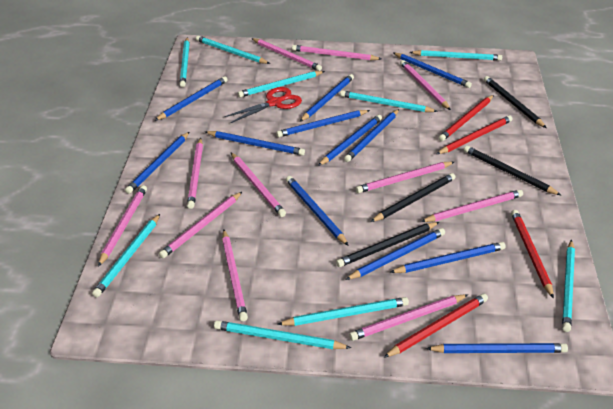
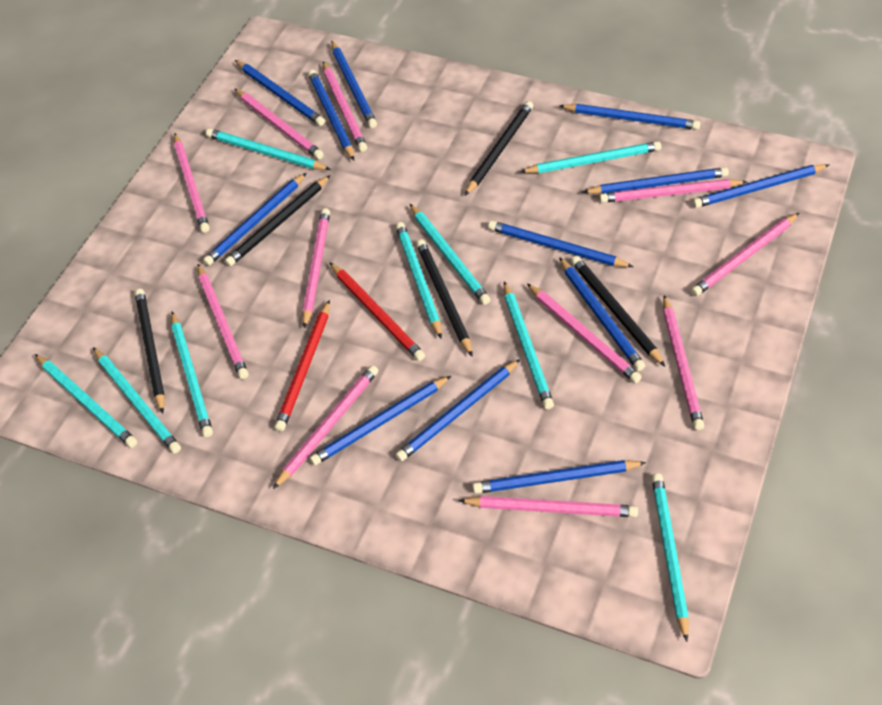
black pencil: [336,222,439,267] [370,173,456,222] [464,146,561,195] [484,76,546,128] = 4 -> [135,289,165,414] [225,175,330,266] [416,239,473,357] [465,101,533,196] [571,256,665,366] = 5
red pencil: [384,294,488,358] [437,115,512,154] [438,95,494,141] [511,210,554,299] = 4 -> [275,300,330,431] [330,262,425,361] = 2
red scissors: [224,87,302,123] = 1 -> none = 0

